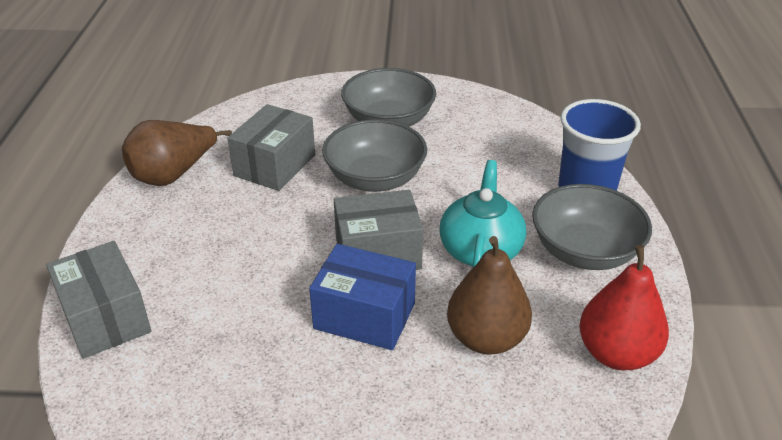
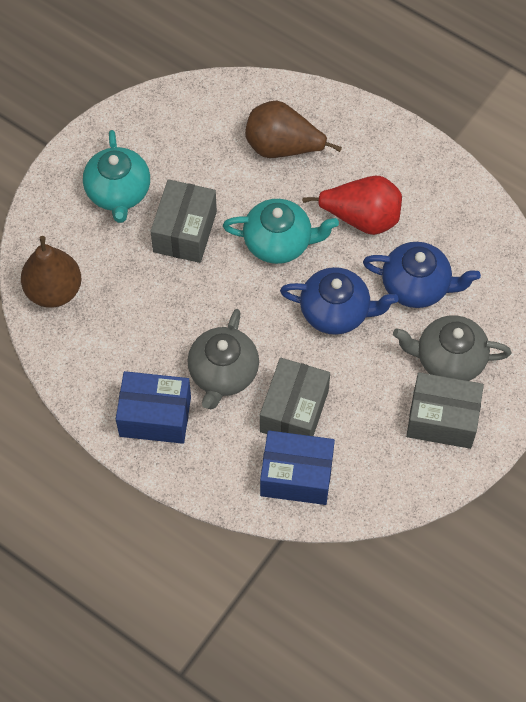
blue box: [309,244,416,350] = 1 -> [116,371,191,444] [260,431,335,505] = 2
blue cup: [558,99,641,191] = 1 -> none = 0
blue teapot: none = 0 -> [280,267,398,335] [363,242,481,308] = 2
grey bowl: [322,119,427,192] [341,68,436,126] [532,184,652,270] = 3 -> none = 0
grey teapot: none = 0 -> [188,309,259,409] [393,315,511,381] = 2
turquoise teapot: [440,160,526,267] = 1 -> [83,130,150,223] [223,199,339,264] = 2

